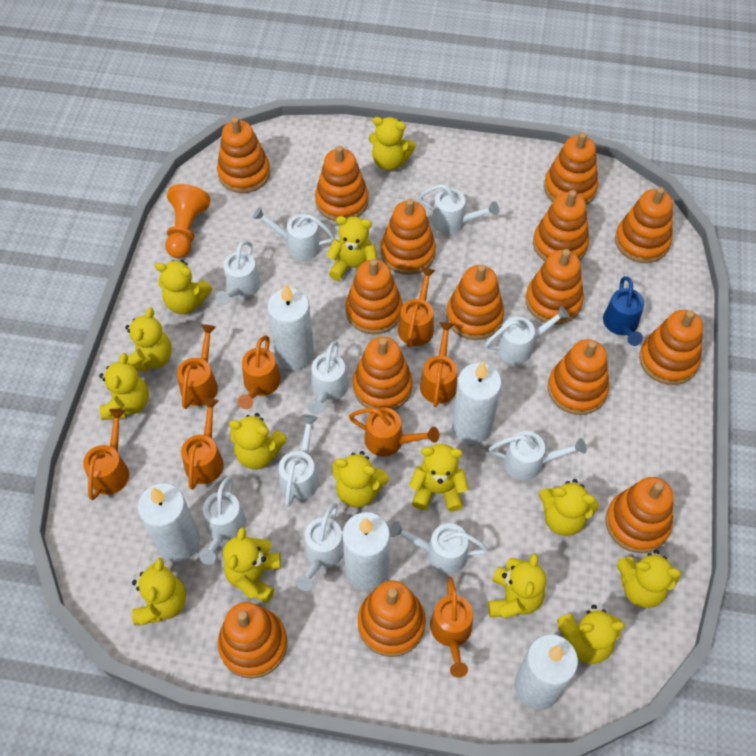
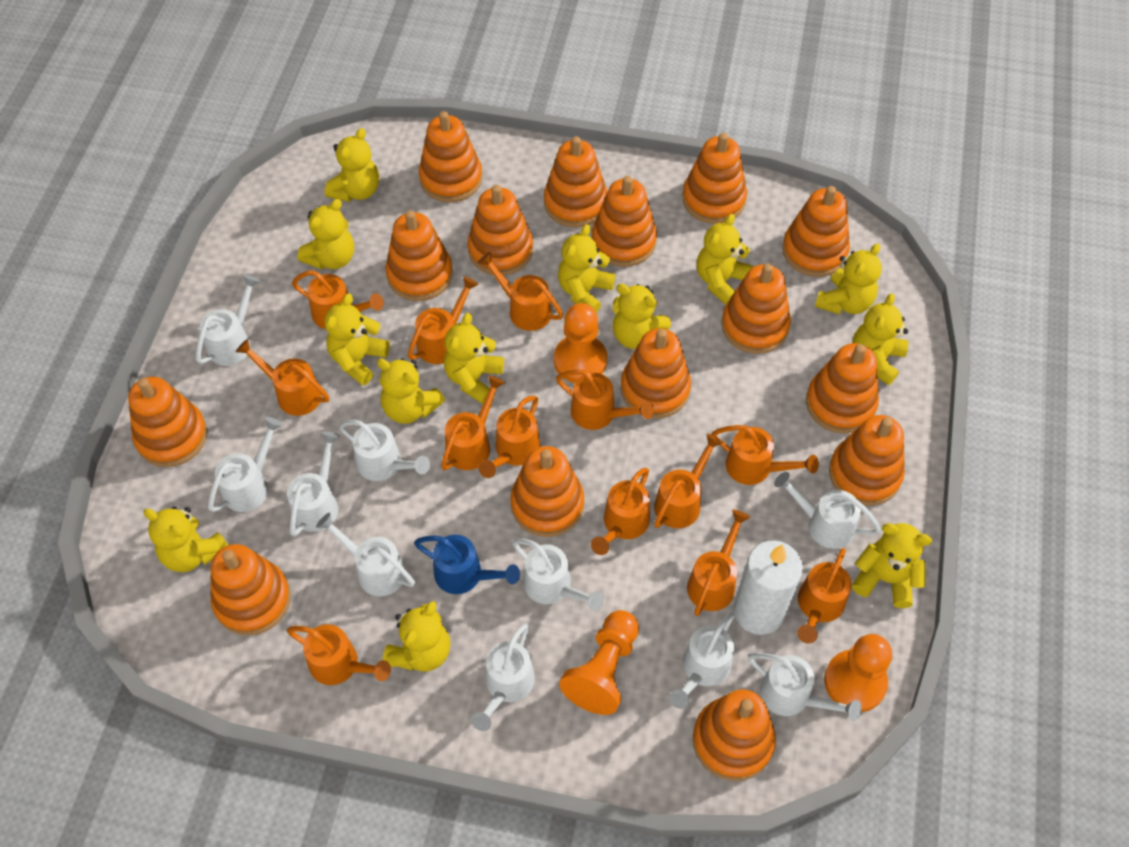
orange pawn: [165,184,210,258] = 1 -> [554,303,607,383] [559,610,639,715] [824,634,892,712] = 3
orange watering can: [83,409,129,500] [177,324,218,409] [181,398,224,490] [238,335,281,409] [349,407,439,456] [398,267,436,347] [420,322,457,407] [430,577,473,678] = 8 -> [236,339,329,416] [287,624,391,685] [292,270,384,329] [408,276,479,364] [441,376,505,470] [478,252,563,331] [478,396,541,478] [556,369,654,430] [591,468,650,555] [654,434,723,528] [687,510,750,616] [712,425,819,485] [797,548,851,644] = 13
white candle: [138,483,200,562] [267,283,314,370] [342,512,390,591] [452,361,502,444] [515,634,578,710] = 5 -> [733,540,803,635] = 1
yellow teddy bear: [99,353,149,420] [125,308,172,372] [132,558,186,625] [155,260,212,314] [223,527,281,603] [229,413,287,469] [327,216,378,281] [332,451,389,508] [369,117,416,171] [409,444,469,512] [488,553,546,619] [539,479,599,536] [557,605,625,664] [617,550,681,608] = 14 -> [143,506,228,572] [297,199,354,270] [325,128,379,202] [325,294,390,385] [377,358,445,424] [382,601,451,672] [444,313,504,404] [558,224,615,313] [613,284,671,349] [697,214,753,305] [815,243,882,315] [852,293,908,385] [852,523,932,608] = 13

